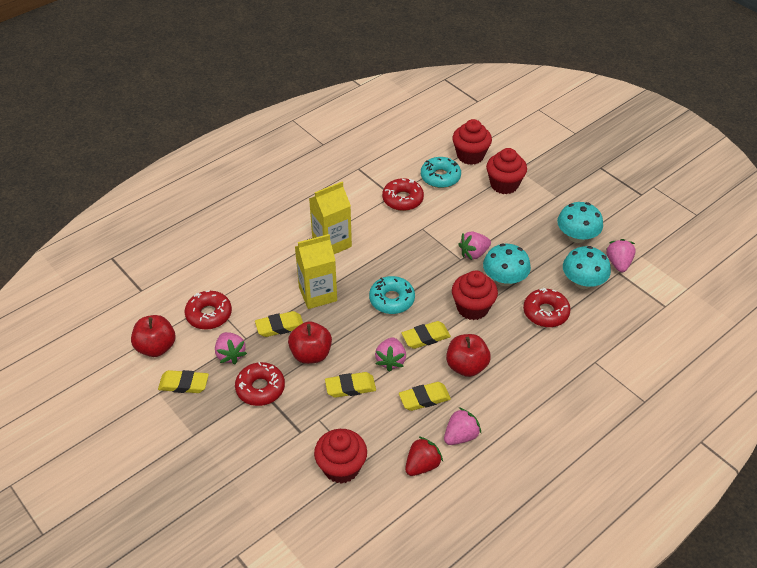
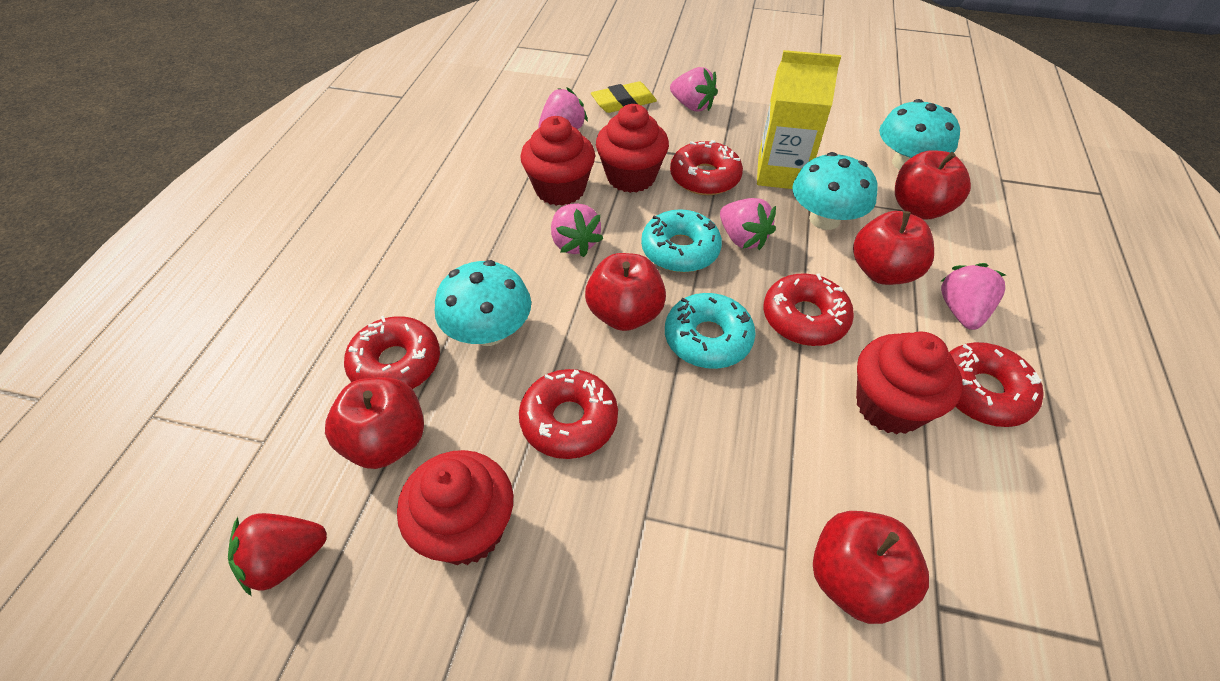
red apple: [131,315,175,357] [288,321,332,364] [446,334,491,377] = 3 -> [325,377,424,469] [585,253,666,331] [813,511,929,624] [853,211,934,285] [895,150,971,220] = 5
red donut: [185,290,232,329] [235,362,285,406] [382,178,424,211] [523,288,571,327] = 4 -> [344,316,440,389] [519,369,618,459] [670,140,743,195] [763,273,854,346] [949,342,1044,427] = 5
yellow carton: [295,234,337,309] [309,182,352,254] = 2 -> [757,50,841,189] = 1
yellow eraser: [158,370,209,393] [255,311,303,337] [325,372,376,398] [399,382,451,411] [401,321,451,349] = 5 -> [591,81,657,113] = 1

